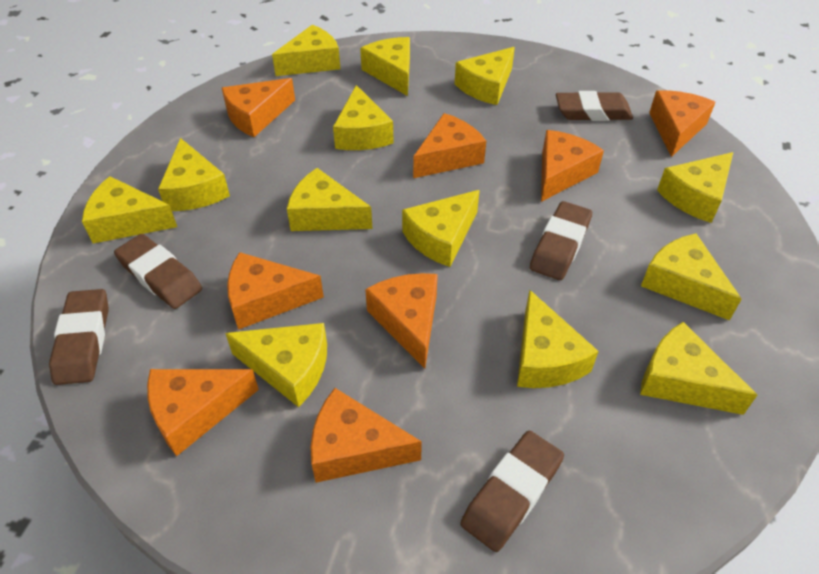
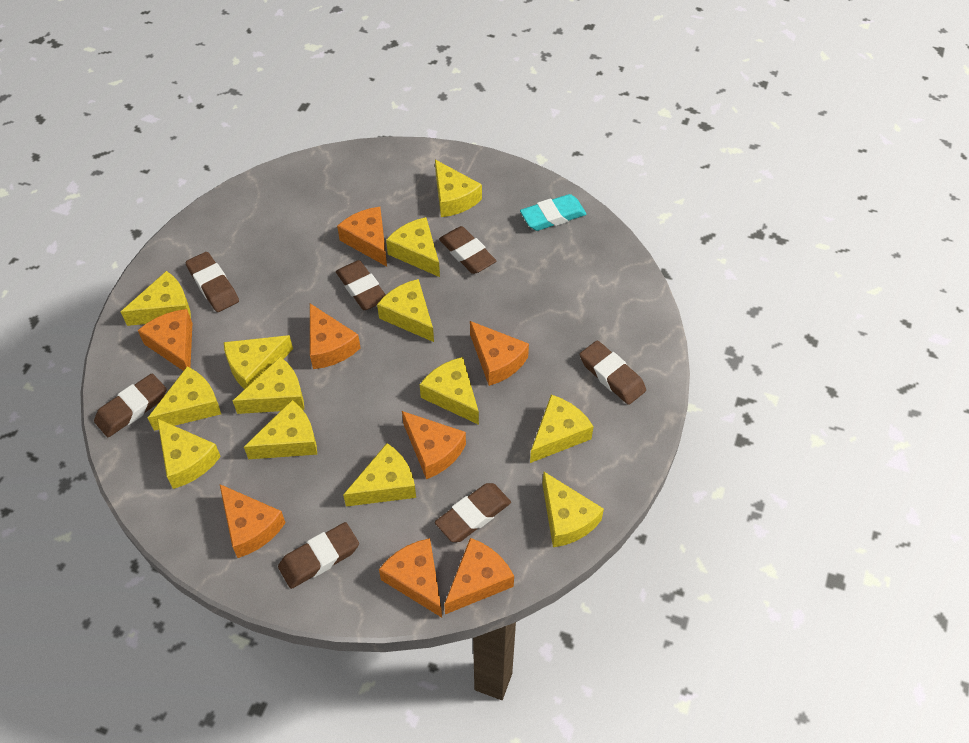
brown eraser: [49,289,109,385] [114,234,202,309] [460,431,564,552] [530,201,592,280] [556,91,633,121] = 5 -> [94,374,166,437] [186,252,239,312] [278,522,359,589] [336,260,386,310] [435,483,511,542] [439,226,496,274] [580,340,646,405] = 7
turquoise eraser: none = 0 -> [520,194,586,231] = 1

